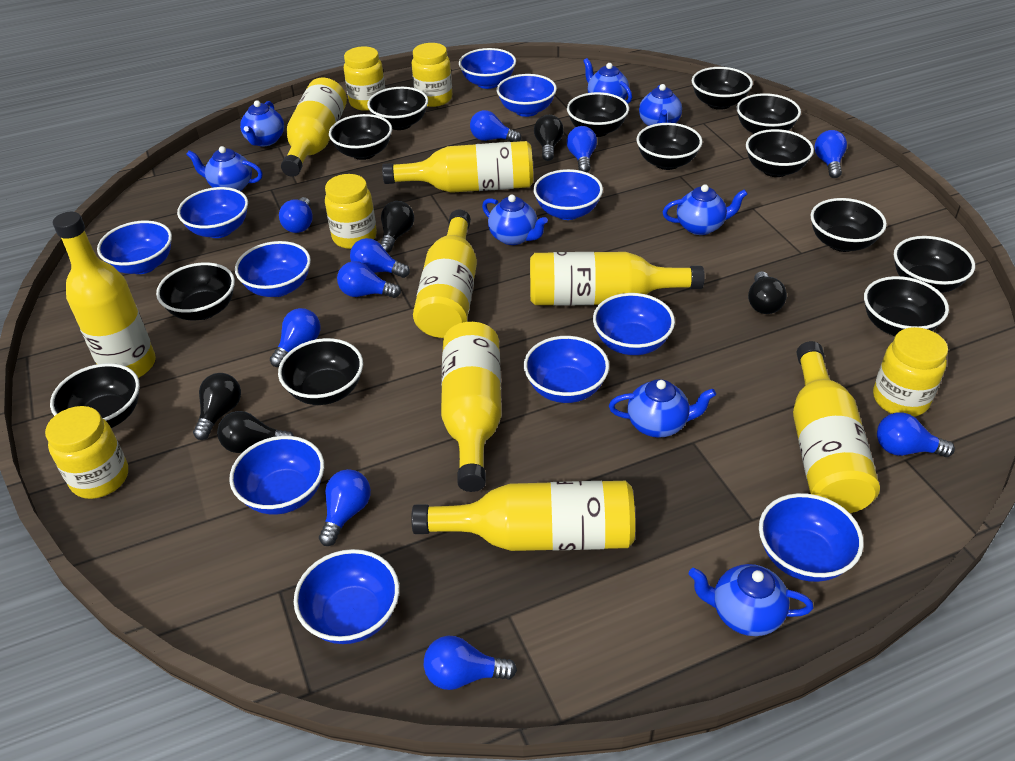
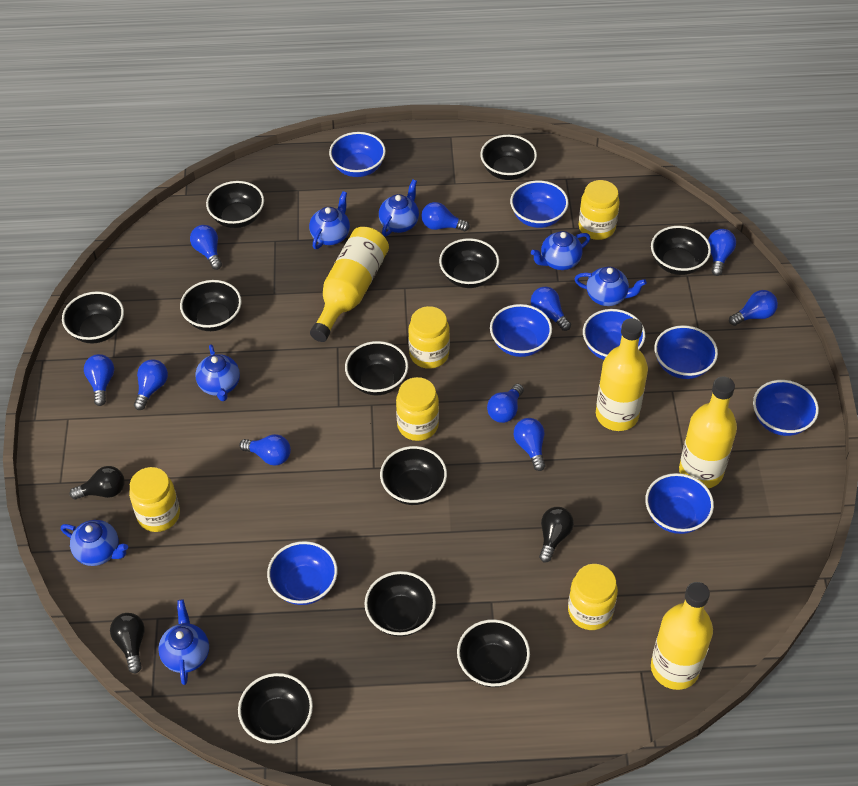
black bowl: [50,363,140,428] [156,262,235,320] [278,338,363,405] [329,114,392,160] [367,87,428,130] [567,92,629,137] [636,123,703,170] [692,67,753,110] [737,93,801,134] [746,129,814,177] [811,198,887,252] [864,276,949,336] [894,236,975,293] = 13 -> [62,291,124,344] [180,280,242,331] [206,181,264,228] [238,673,313,744] [345,341,408,395] [364,571,436,637] [380,446,447,505] [439,238,499,288] [457,619,530,687] [480,135,537,180] [651,226,711,275] = 11
black light bulb: [193,373,241,440] [217,411,294,453] [380,201,414,253] [534,115,564,161] [748,271,787,314] = 5 -> [70,466,125,499] [110,613,145,674] [539,507,574,562] = 3
blue bowl: [97,220,172,274] [177,187,248,238] [229,436,324,515] [235,241,311,297] [294,549,399,644] [459,48,516,89] [497,74,557,117] [524,336,609,403] [533,169,603,220] [593,293,675,355] [759,493,864,582] = 11 -> [267,541,338,605] [329,132,386,177] [490,304,552,357] [510,180,568,228] [583,309,645,360] [645,473,714,534] [654,325,718,379] [753,380,819,436] = 8
blue teapot: [186,146,263,191] [240,100,284,146] [482,195,548,245] [583,58,632,104] [609,379,716,438] [639,84,682,126] [663,184,748,235] [689,564,813,636] = 8 -> [61,520,128,566] [158,600,209,685] [195,344,240,401] [309,191,350,249] [379,179,419,236] [531,231,590,270] [575,266,647,306] = 7
yellow bottle: [53,212,156,378] [281,78,347,177] [382,141,533,193] [411,481,635,551] [413,210,477,338] [441,322,502,492] [530,252,705,306] [793,341,880,513] = 8 -> [310,227,389,342] [596,318,648,431] [651,582,713,690] [679,377,737,488] = 4

